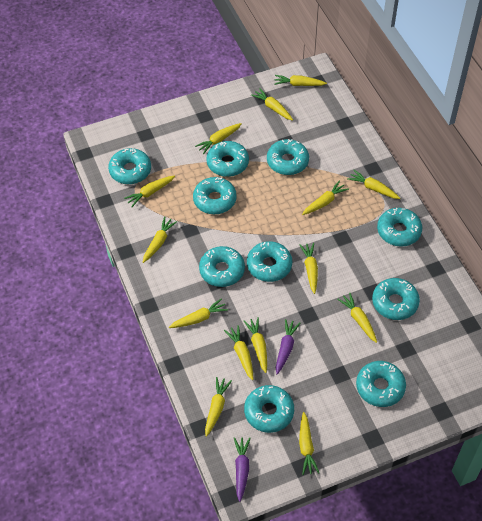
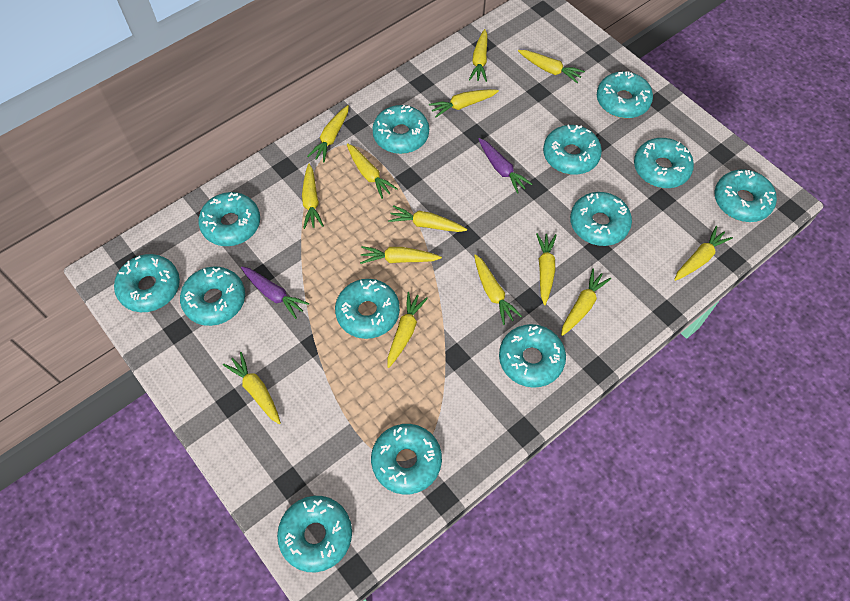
turquoise donut: [108,148,151,184] [193,177,237,214] [199,246,245,287] [206,141,249,177] [244,385,294,433] [247,241,292,282] [267,139,309,175] [356,361,406,407] [372,278,420,320] [377,207,422,247] = 10 -> [114,254,180,312] [180,266,245,326] [198,192,260,246] [277,496,352,572] [335,279,400,339] [371,424,442,494] [372,105,429,154] [499,324,566,388] [543,125,602,175] [570,192,632,246] [597,71,653,118] [634,138,694,188] [715,169,777,222] = 13

